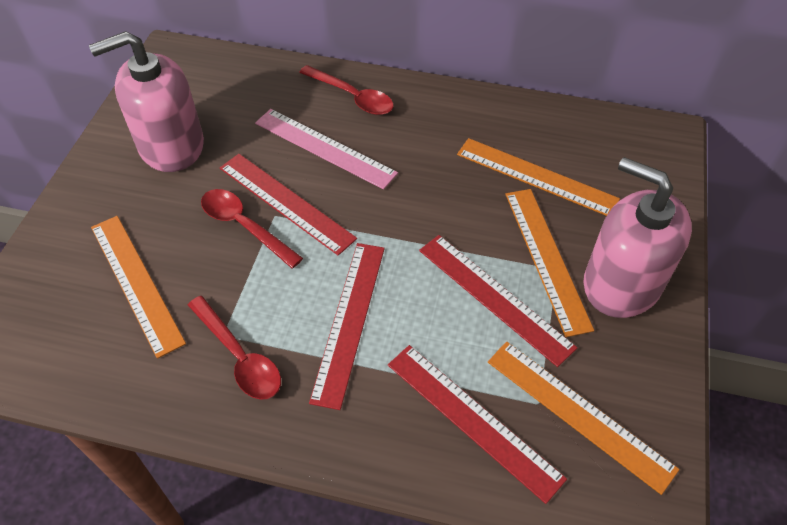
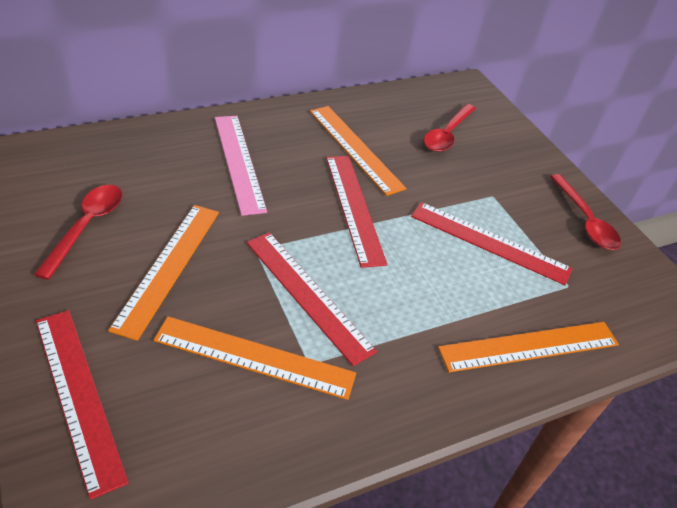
pink soap dispenser: [89,31,204,172] [583,157,692,318] = 2 -> none = 0

